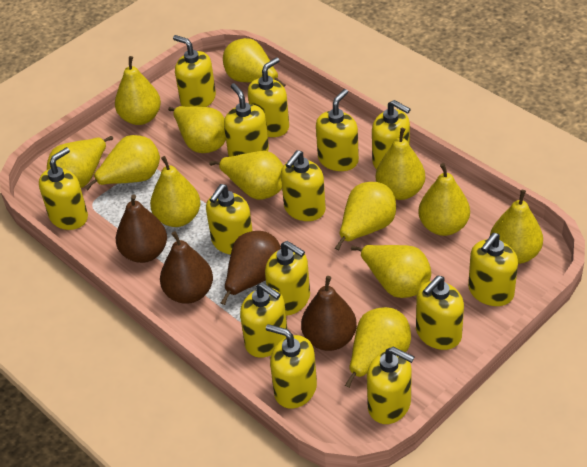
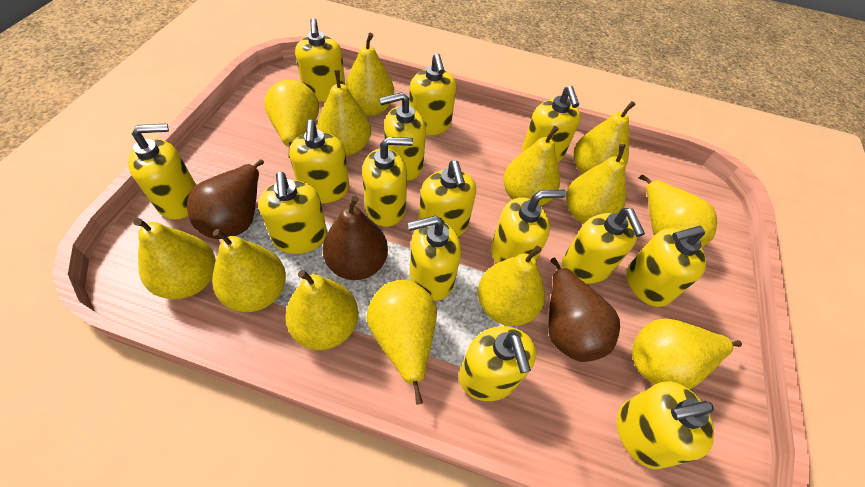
brown pear: [116,194,167,263] [160,231,213,304] [221,231,281,305] [301,276,357,351] = 4 -> [187,159,264,239] [323,196,388,280] [548,258,620,362] = 3
yellow soap dispenser: [39,147,88,230] [173,35,216,107] [206,184,253,255] [224,83,269,157] [240,282,287,358] [248,57,289,137] [265,241,310,316] [266,324,317,409] [281,150,326,221] [316,89,359,171] [367,347,414,424] [372,100,411,169] [416,275,464,350] [468,233,518,306] = 14 -> [128,123,196,220] [258,172,327,254] [289,120,349,203] [295,18,345,102] [362,137,413,227] [379,92,426,181] [408,216,461,301] [409,53,456,135] [419,161,476,237] [459,326,536,401] [491,190,566,264] [522,86,581,162] [562,208,645,284] [617,381,714,469] [627,226,706,307] = 15

